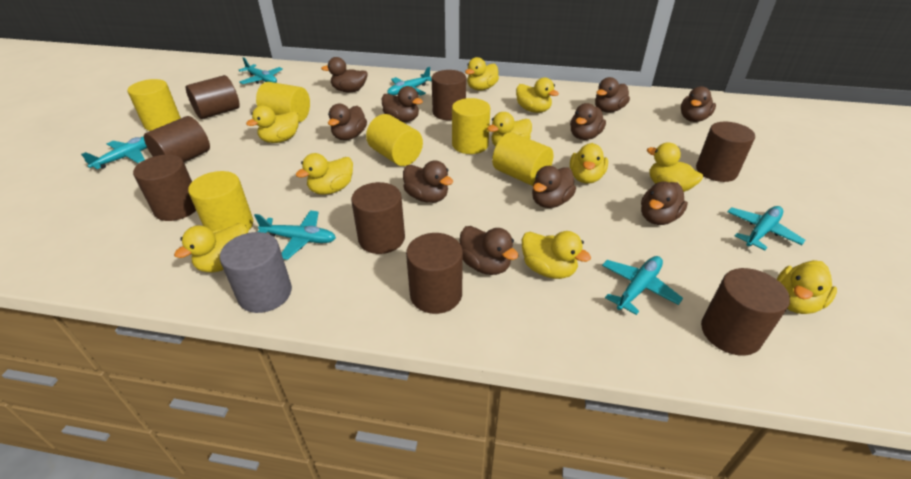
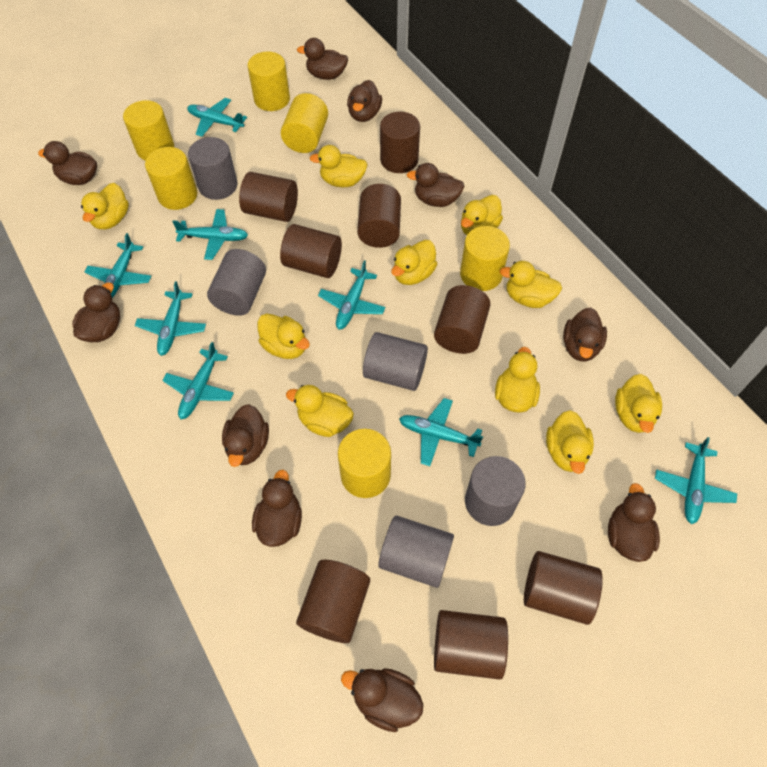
grey cylinder: [219,232,292,313] = 1 -> [188,137,237,200] [207,249,266,316] [363,332,428,391] [378,516,454,588] [465,456,526,526] = 5
turquoise plane: [81,136,147,169] [238,57,283,84] [254,210,336,260] [387,67,432,95] [602,256,683,315] [727,206,805,250] = 6 -> [85,233,151,298] [135,281,206,356] [162,342,234,419] [172,209,248,260] [187,98,247,137] [318,260,386,329] [399,398,483,466] [655,437,737,524] = 8

